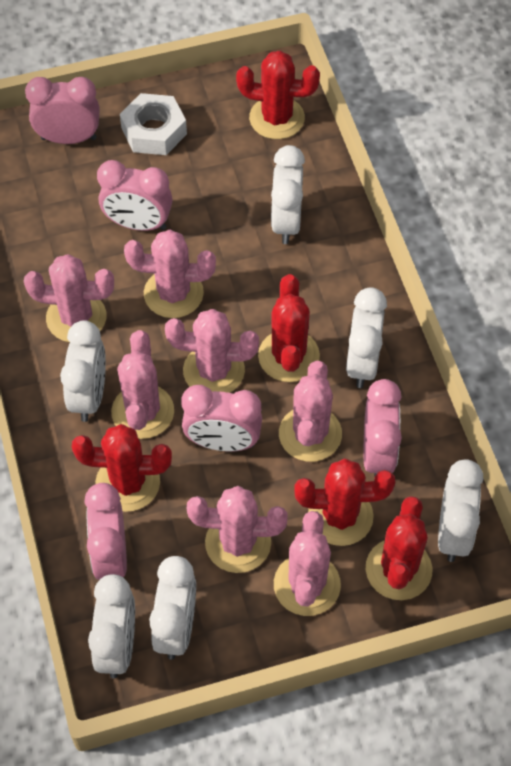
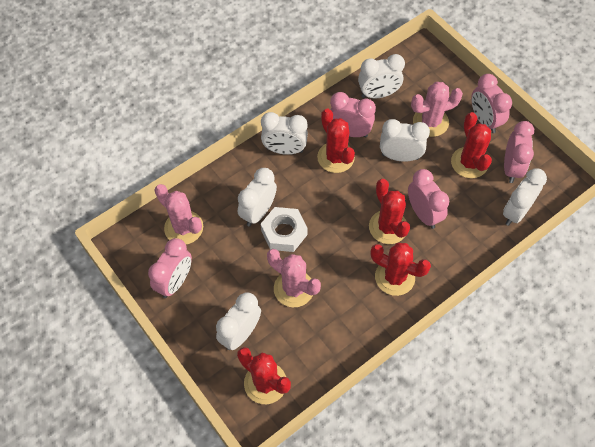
pink cactus: [24,254,114,342] [111,330,174,439] [124,230,216,318] [165,309,259,393] [187,486,288,573] [274,511,341,616] [279,361,342,462] = 7 -> [154,184,203,245] [267,249,321,307] [411,82,463,137] = 3

